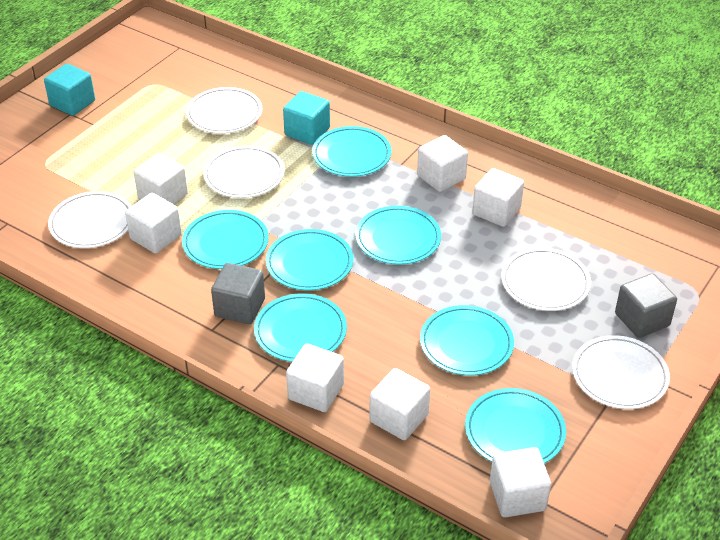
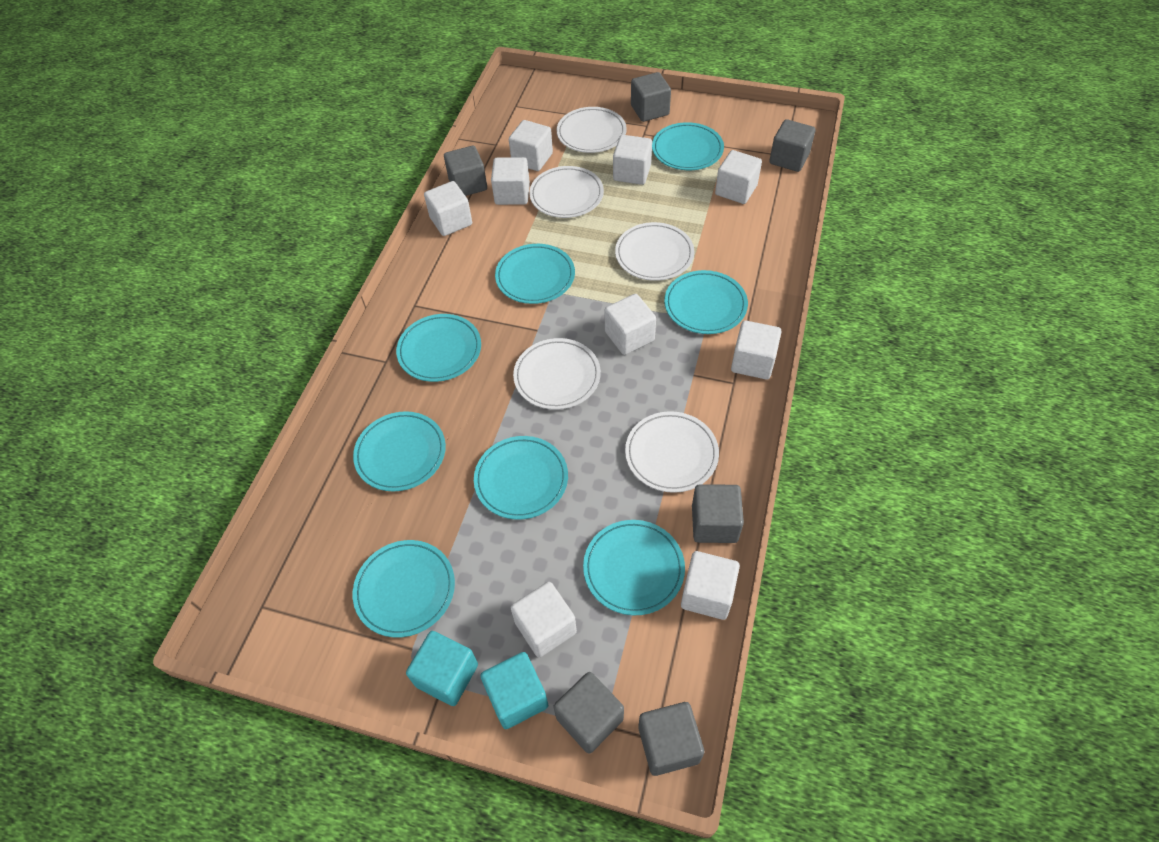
grey cube: [211,263,265,324] [615,273,677,338] = 2 -> [444,146,487,196] [554,672,624,753] [631,72,671,122] [638,702,704,776] [692,484,744,543] [769,119,816,172] = 6
turquoise plate: [182,210,269,269] [254,293,347,362] [266,229,353,290] [312,126,392,177] [355,206,441,264] [420,305,514,375] [465,388,566,464] = 7 -> [353,411,446,491] [353,540,455,637] [396,314,481,382] [474,436,568,520] [495,244,575,304] [583,520,685,616] [652,122,724,170] [664,270,748,334] = 8
white cube: [125,193,182,253] [134,153,188,204] [286,343,344,412] [369,368,430,440] [417,135,468,192] [472,168,524,227] [490,447,551,517] = 7 -> [424,181,472,236] [491,157,530,205] [509,120,553,171] [511,582,577,657] [604,294,656,355] [613,135,652,185] [681,551,740,620] [715,150,762,204] [731,320,782,379] = 9

